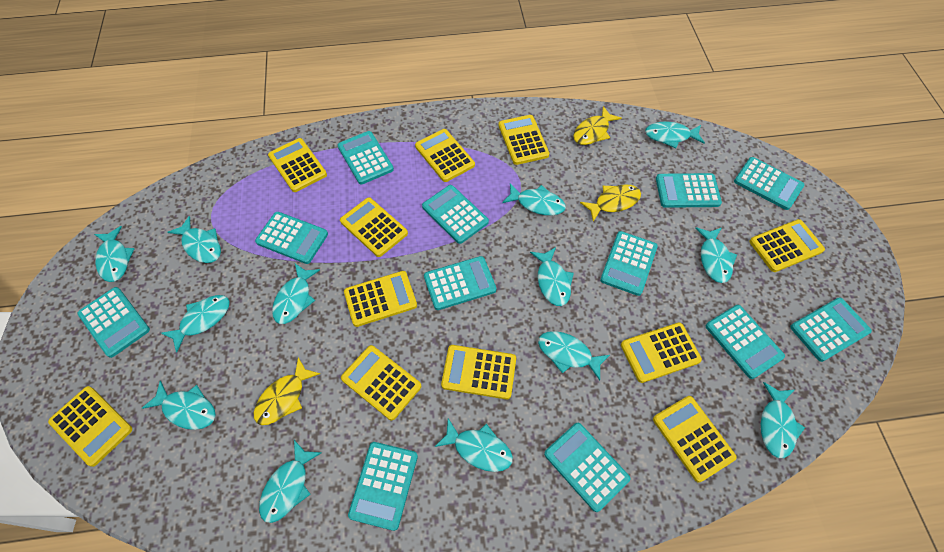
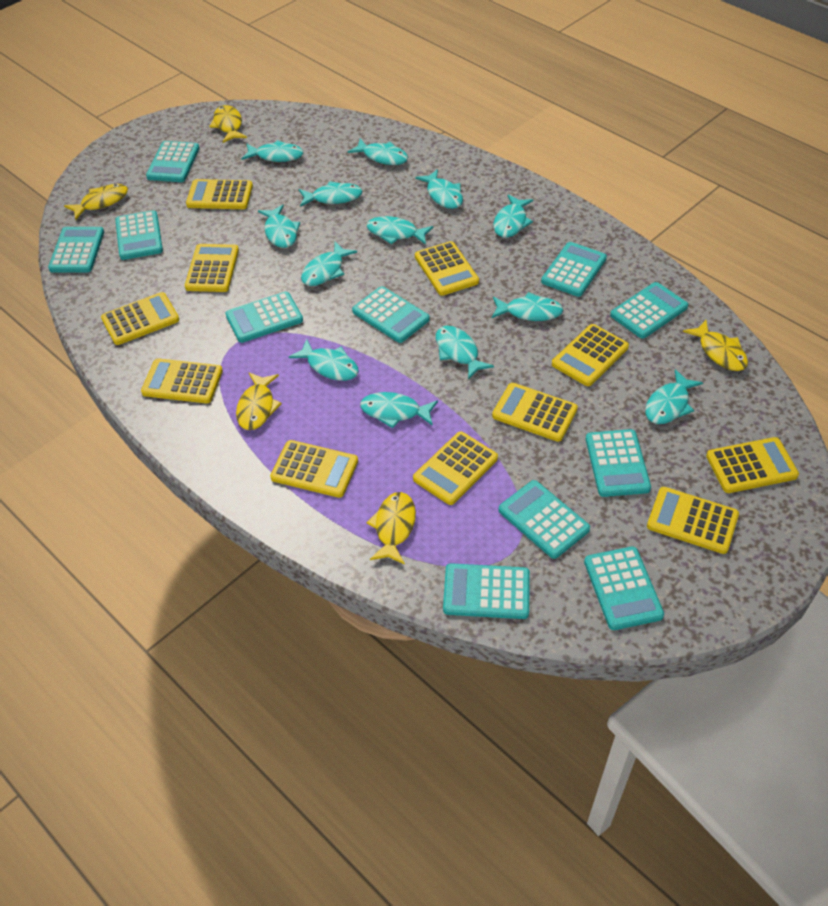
turquoise calculator: [77,287,150,358] [255,212,328,264] [338,131,394,185] [348,442,418,531] [422,185,489,244] [424,256,496,310] [544,423,631,512] [600,231,658,296] [656,173,722,208] [706,305,785,379] [734,157,804,210] [790,298,872,362] = 12 -> [48,227,104,273] [115,210,163,260] [146,141,200,182] [225,292,303,343] [352,286,430,343] [443,563,530,619] [499,480,590,559] [541,242,607,297] [584,547,664,630] [586,429,651,497] [610,282,688,339] = 11
yellow fish: [254,357,320,425] [573,106,622,145] [580,184,641,222] = 3 -> [64,184,128,220] [209,105,247,143] [236,372,282,430] [367,492,416,565] [683,320,748,371] = 5

